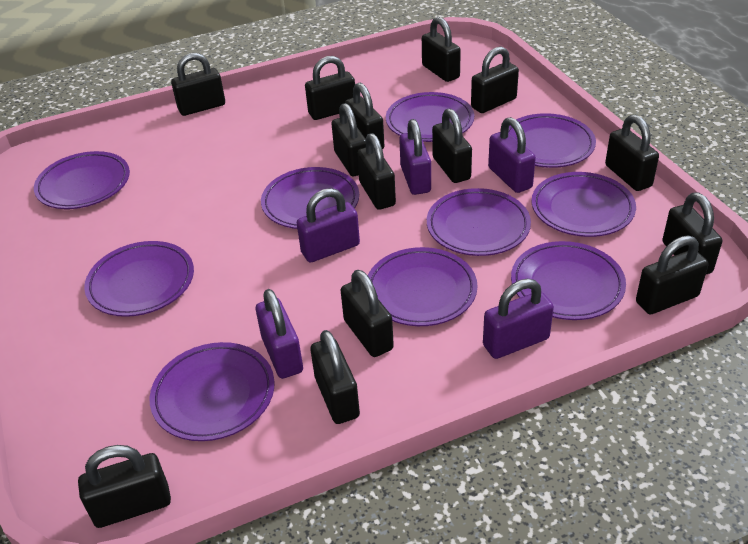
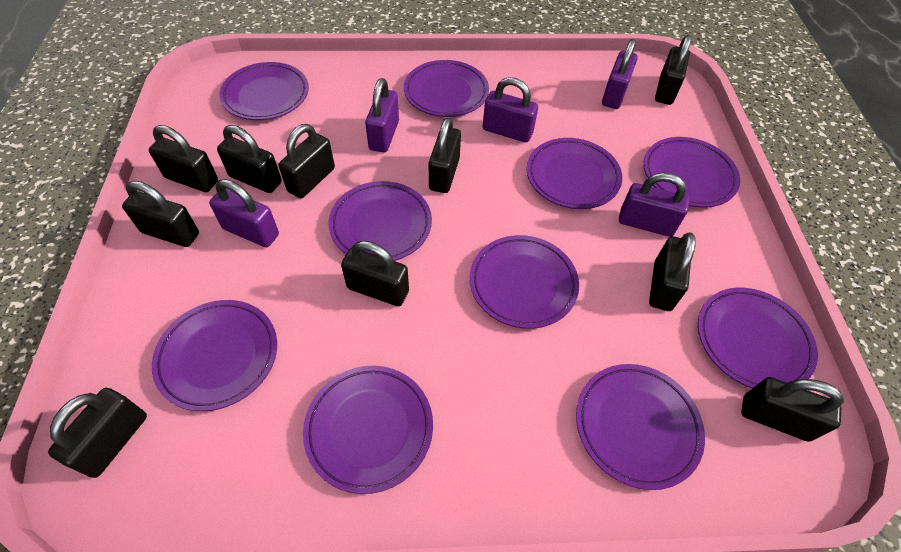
black padlock: [78,445,171,528] [171,53,225,116] [305,56,355,120] [310,330,360,424] [331,103,366,176] [341,270,394,357] [345,83,384,149] [357,133,396,210] [422,17,461,82] [432,108,472,183] [471,47,519,113] [605,114,659,191] [636,236,709,314] [662,192,722,274] = 14 -> [48,388,147,478] [122,181,199,247] [149,125,218,192] [217,125,281,193] [279,124,335,198] [341,241,409,306] [429,117,461,193] [649,232,696,311] [655,35,691,105] [741,377,844,442] = 10

